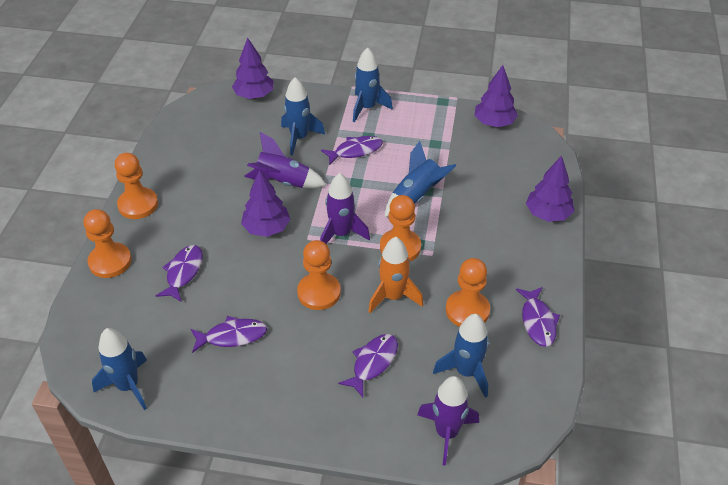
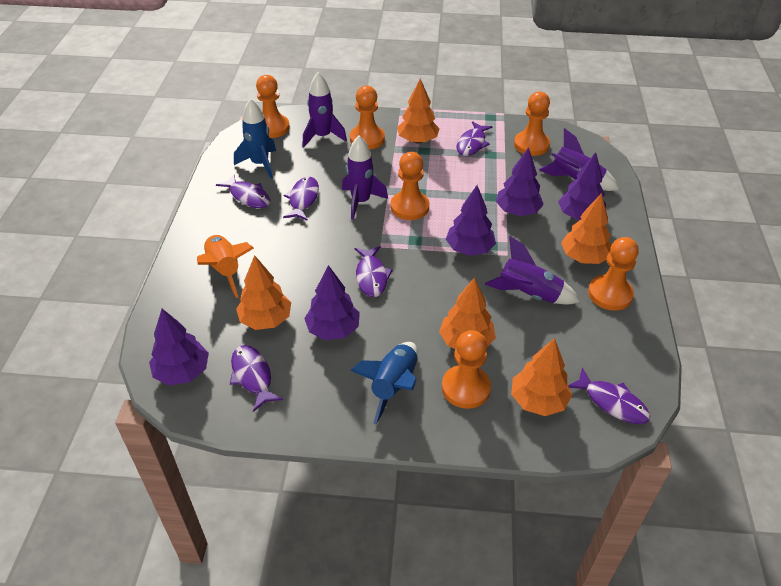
blue rocket: [92,328,147,410] [281,77,325,156] [353,47,393,122] [384,141,456,217] [433,314,489,398] = 5 -> [234,98,276,179] [350,342,418,424] = 2
orange pawn: [84,209,132,278] [115,153,158,219] [297,240,341,310] [380,195,421,261] [446,258,490,327] = 5 -> [256,75,290,138] [350,86,385,150] [391,152,429,220] [442,330,491,409] [514,92,550,156] [588,237,639,311] = 6
orange tree: none = 0 -> [236,255,291,330] [397,79,440,144] [439,278,496,349] [511,338,572,416] [561,193,612,264] = 5
purple fish: [156,245,203,302] [191,316,267,353] [321,136,383,165] [338,334,398,397] [516,287,560,347] = 5 -> [216,174,270,208] [230,345,283,412] [283,177,319,221] [354,246,393,297] [456,121,493,156] [568,367,650,424] = 6
purple rocket: [244,132,326,188] [320,173,370,244] [417,376,479,466] = 3 -> [302,72,347,147] [342,135,388,220] [485,236,580,305] [539,128,620,191] = 4
purple tree: [232,38,274,99] [241,170,290,237] [474,65,518,127] [526,156,574,222] = 4 -> [149,309,209,385] [304,265,360,340] [446,185,496,256] [496,147,544,216] [558,152,606,220] = 5

